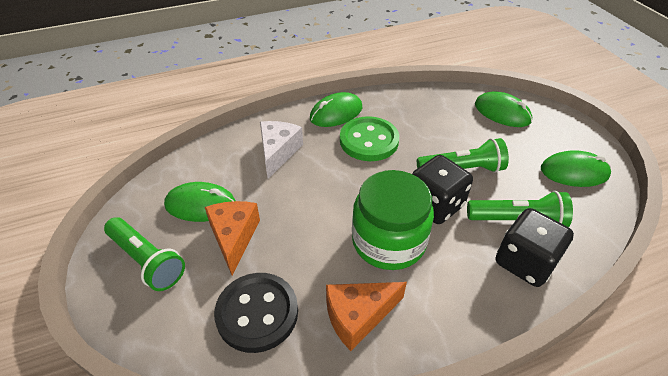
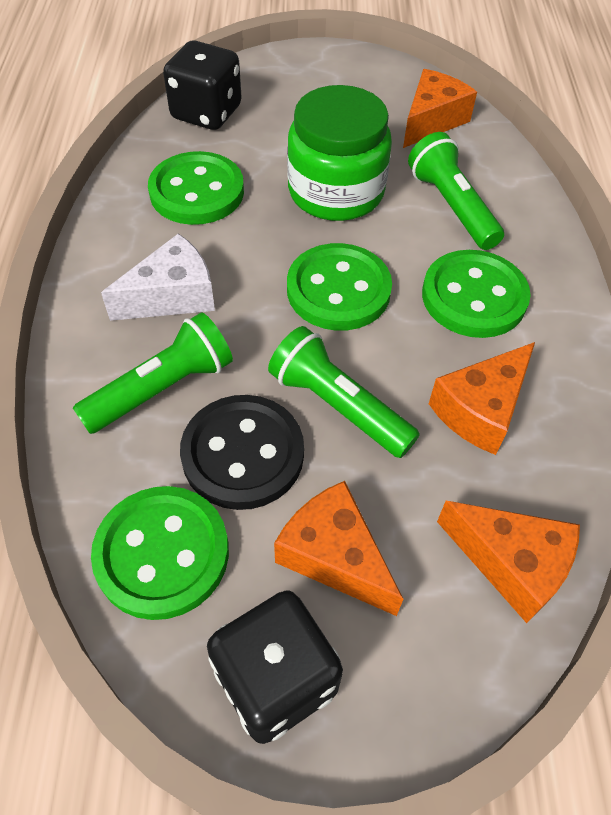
green button: [340,116,399,161] = 1 -> [91,486,229,620] [148,151,244,225] [287,243,392,331] [422,250,531,338] = 4
green mouse: [164,182,236,222] [310,92,362,127] [475,91,532,127] [541,150,611,187] = 4 -> none = 0
orange cheese: [205,201,260,275] [326,282,407,351] = 2 -> [274,481,403,616] [403,69,477,148] [429,342,535,455] [437,501,580,623] = 4

